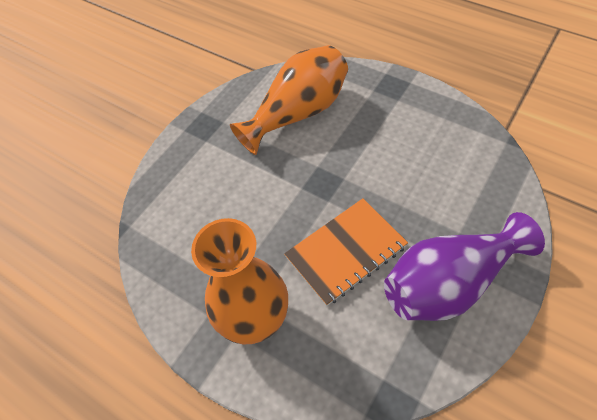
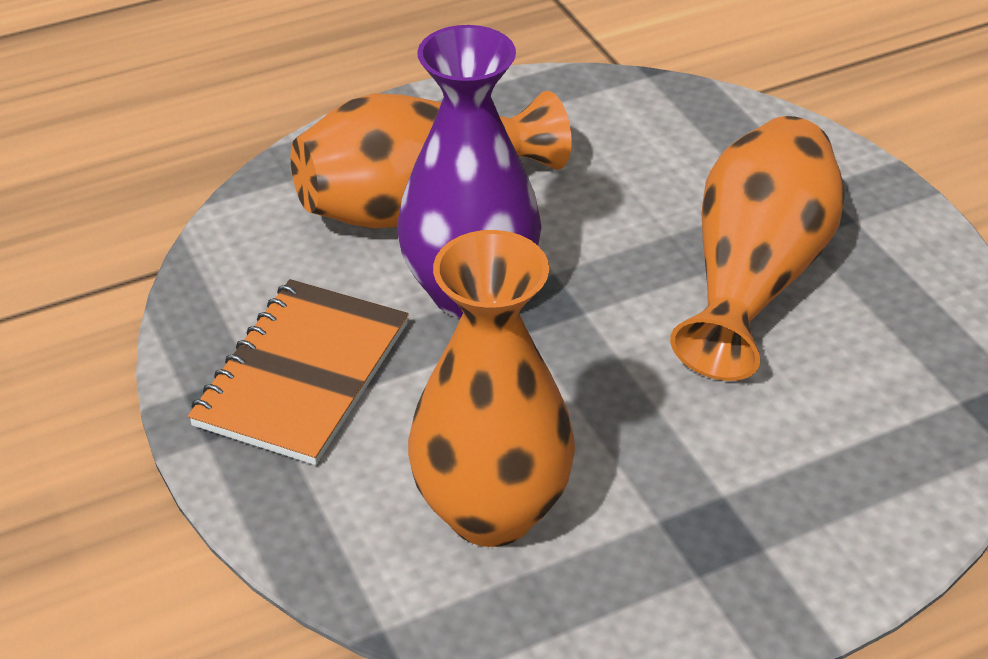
orange vase: [191,218,288,344] [230,45,348,155] = 2 -> [291,91,572,229] [408,230,575,547] [670,116,845,381] = 3

